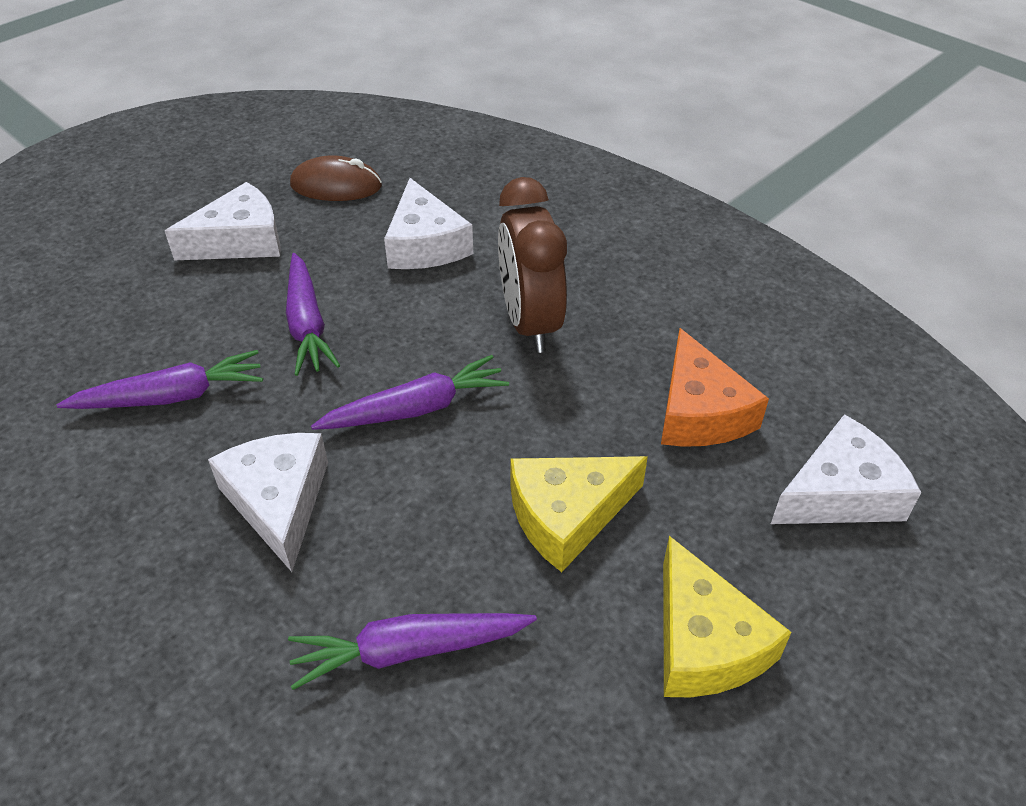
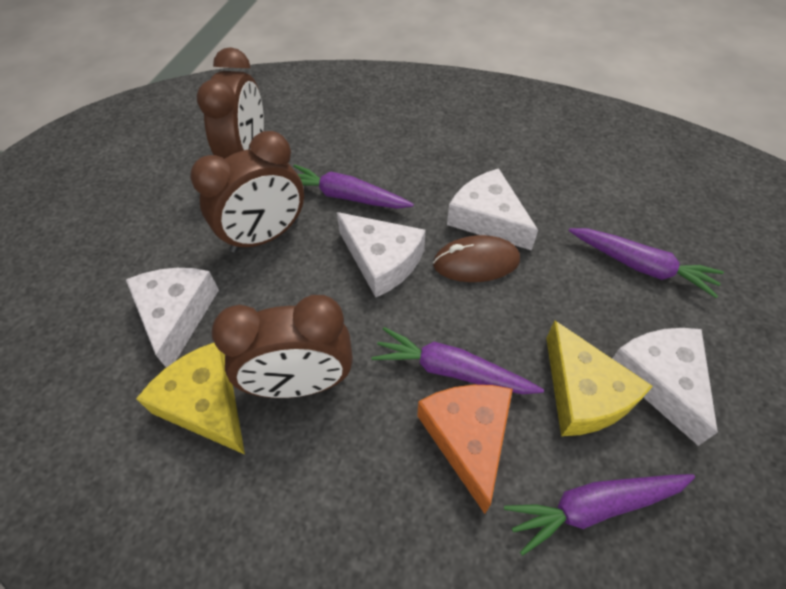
brown clock: [498,177,567,353] = 1 -> [190,131,304,253] [197,47,264,159] [211,295,353,398] = 3

